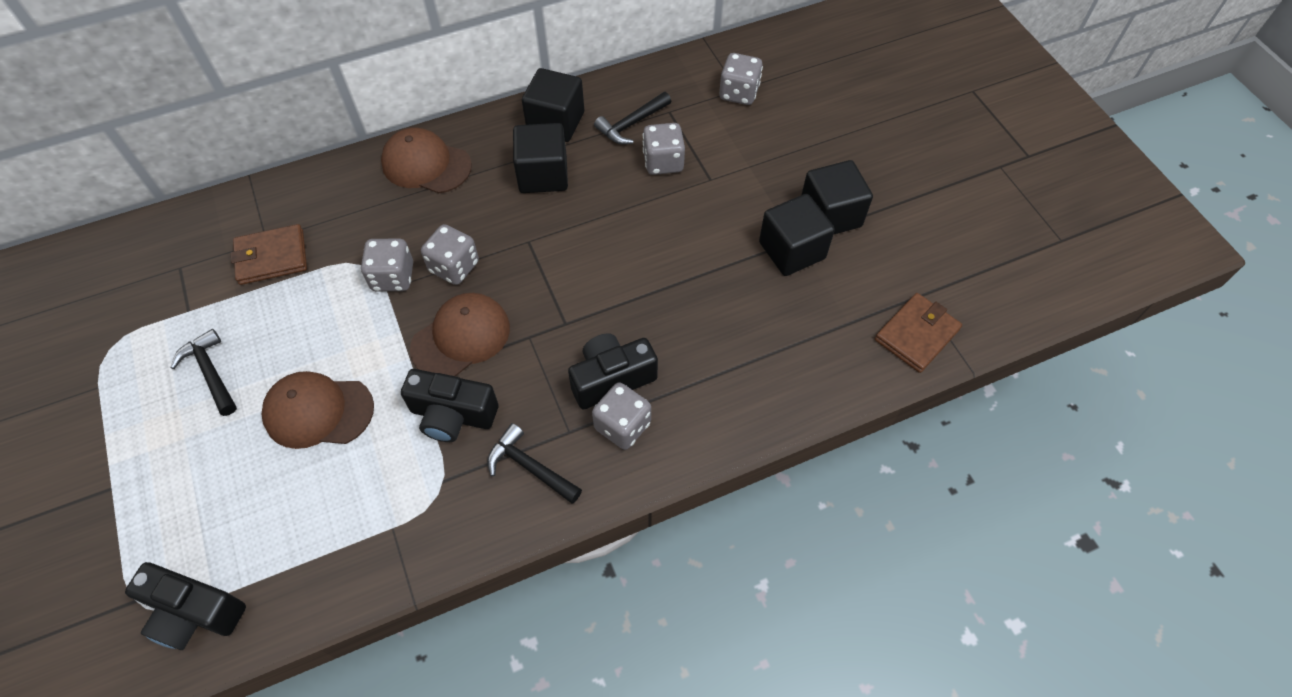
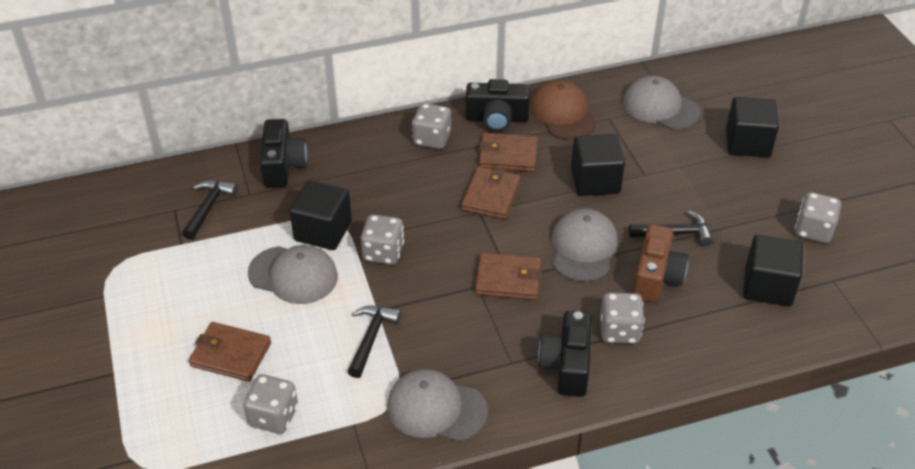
brown camera: none = 0 -> [633,224,688,303] = 1
brown cap: [262,371,374,449] [381,128,472,193] [410,293,510,376] = 3 -> [530,80,597,140] = 1
brown wallet: [231,224,307,285] [875,293,962,373] = 2 -> [189,322,271,382] [461,167,521,219] [475,253,542,300] [479,133,537,172] = 4
grey cap: none = 0 -> [248,245,338,304] [387,369,488,442] [552,209,618,282] [623,76,700,130] = 4

